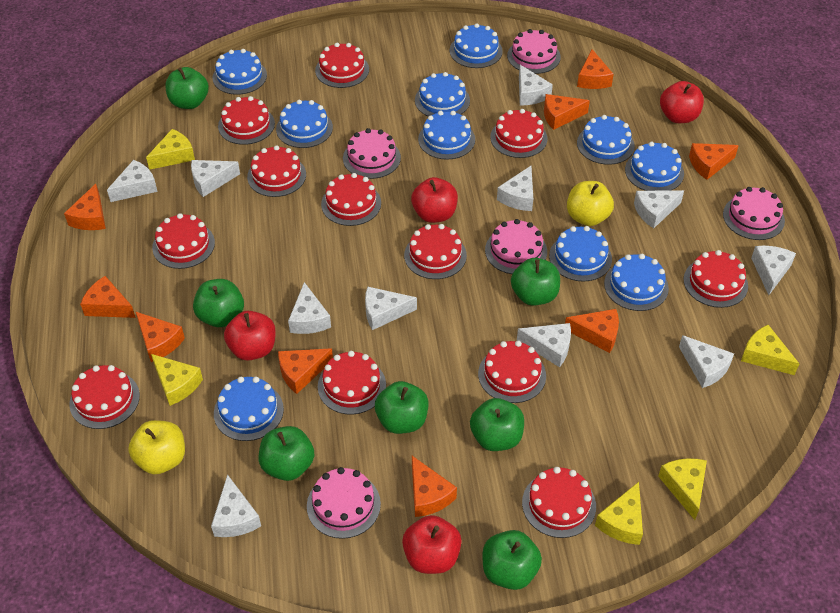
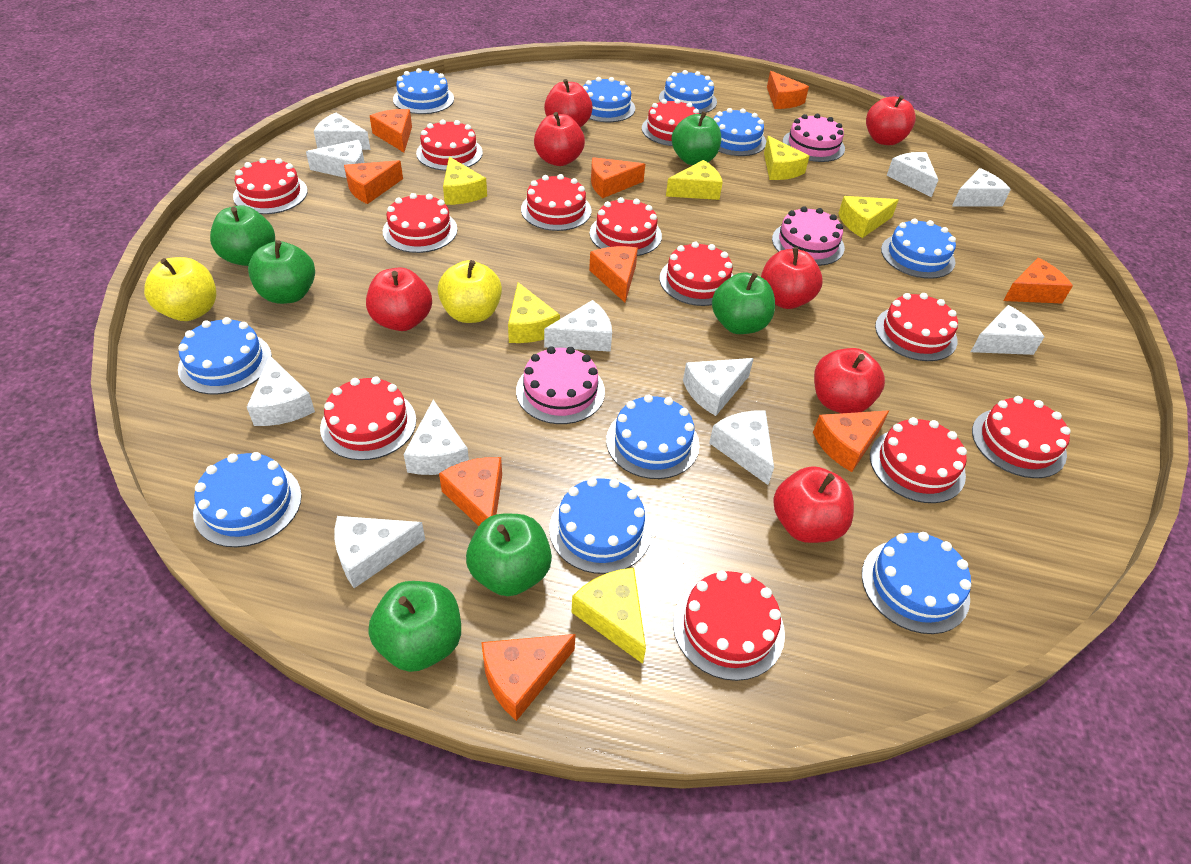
green apple: [165,67,209,109] [193,279,244,327] [259,426,314,481] [375,381,429,434] [470,398,524,451] [483,530,542,590] [511,258,560,306] = 7 -> [210,205,275,266] [248,240,315,304] [368,581,461,672] [466,514,552,596] [672,111,721,165] [712,272,775,334] = 6
pink cake: [307,467,381,539] [343,128,401,179] [485,219,547,274] [507,29,561,74] [723,187,785,240] = 5 -> [516,346,605,424] [772,206,845,266] [783,114,845,162] = 3
red apple: [224,311,276,361] [402,515,462,574] [411,177,458,223] [660,81,704,123] = 4 -> [366,267,432,331] [534,112,585,166] [544,79,593,127] [761,247,823,309] [773,466,854,543] [814,348,885,413] [866,95,916,145] = 7
yellow cheese: [146,129,195,170] [151,354,203,406] [595,482,643,545] [658,458,707,520] [741,325,799,375] = 5 -> [443,157,487,205] [508,282,560,343] [571,568,646,664] [666,160,723,200] [764,136,810,180] [838,196,899,238] = 6

